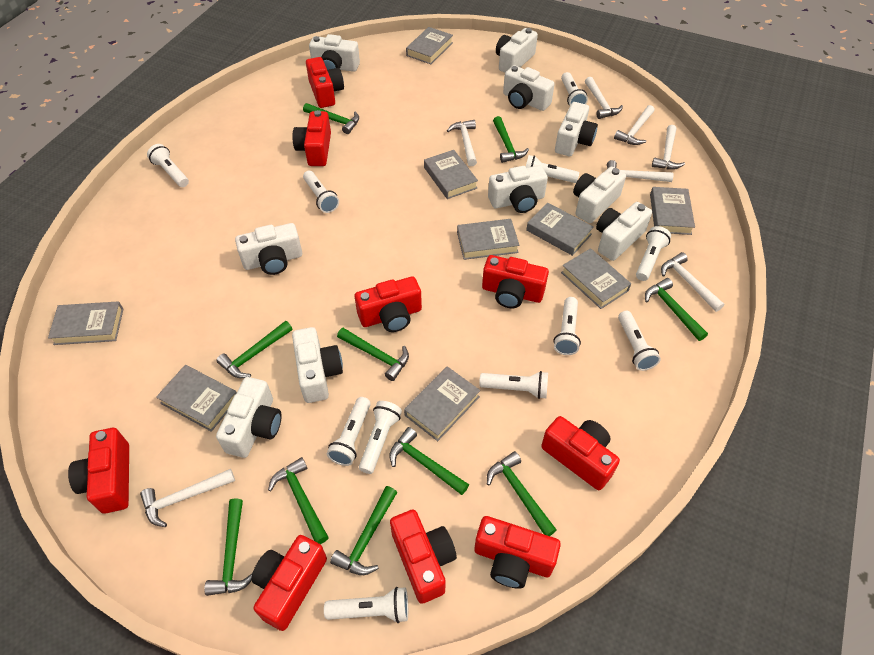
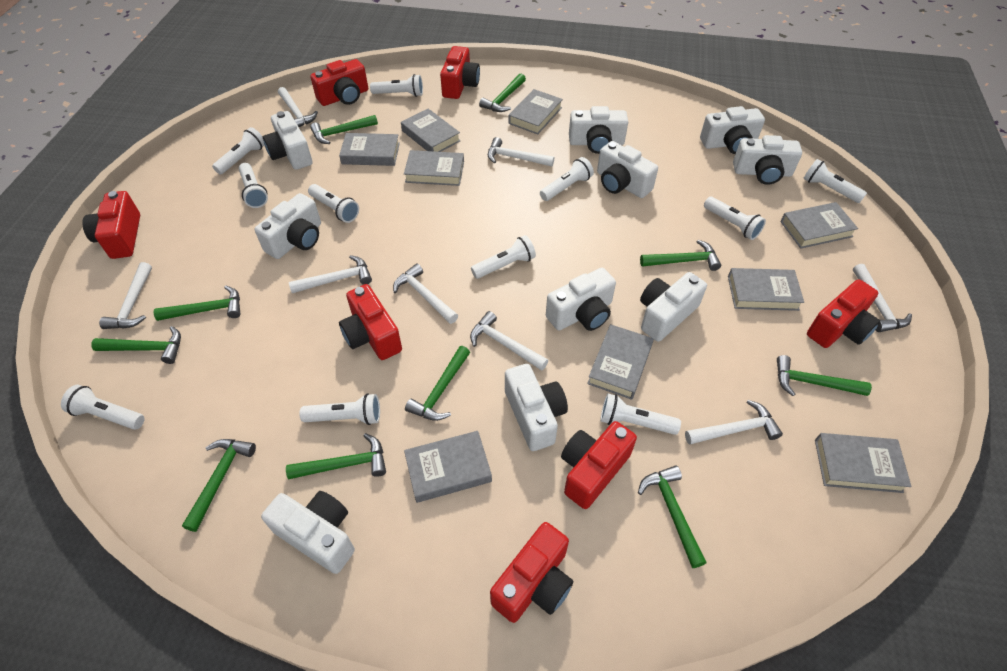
red camera: [68,428,129,514] [251,535,327,631] [293,110,331,166] [306,57,344,108] [355,276,422,332] [390,510,457,604] [474,516,561,589] [482,255,549,308] [541,416,620,490] = 9 -> [82,191,140,259] [310,59,368,106] [339,284,402,360] [440,46,480,99] [490,522,573,623] [561,421,637,509] [807,279,880,348] = 7
white hammer: [140,469,235,527] [447,120,477,166] [585,77,623,119] [607,160,674,182] [614,105,655,145] [652,125,685,170] [661,252,724,312] = 7 -> [99,262,152,329] [278,87,318,127] [289,255,372,293] [393,263,458,324] [470,311,548,371] [488,137,554,167] [685,400,783,445] [853,264,912,332] = 8

